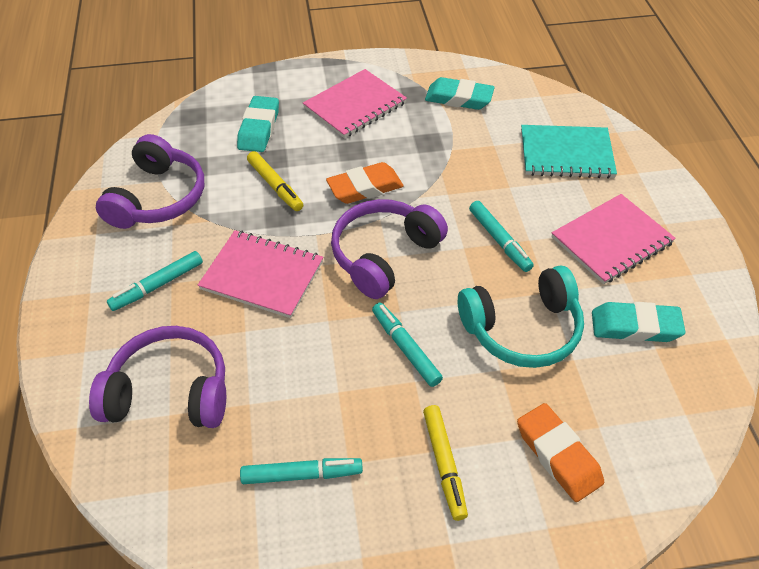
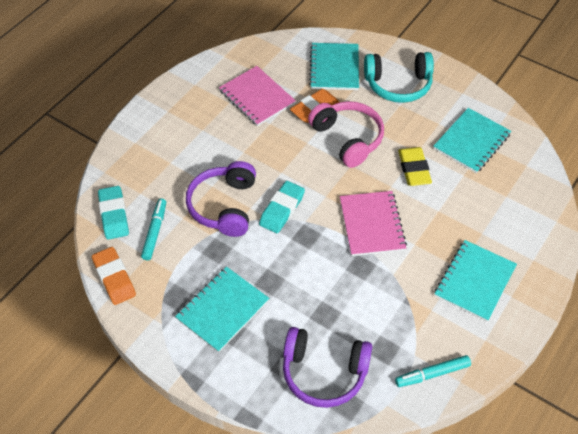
pink headphones: none = 0 -> [308,101,384,168] = 1
pink notebook: [198,230,323,318] [303,69,407,138] [552,194,676,284] = 3 -> [219,66,296,126] [340,191,407,256] = 2
purple headphones: [89,326,226,428] [96,134,204,229] [331,199,448,299] = 3 -> [186,161,256,237] [283,327,372,408] = 2
turquoise eraser: [237,96,279,152] [425,77,495,110] [592,302,685,342] = 3 -> [98,186,129,240] [259,181,305,233] = 2
turquoise marker: [107,251,203,311] [240,458,363,484] [372,303,443,387] [469,201,534,272] = 4 -> [141,198,166,260] [395,355,471,387] = 2
turquoise notebook: [521,125,617,179] = 1 -> [175,266,269,352] [309,43,359,90] [433,108,511,173] [435,240,517,321] = 4
yellow eraser: none = 0 -> [398,147,432,186] = 1
yellow marker: [247,151,303,211] [423,405,468,521] = 2 -> none = 0

